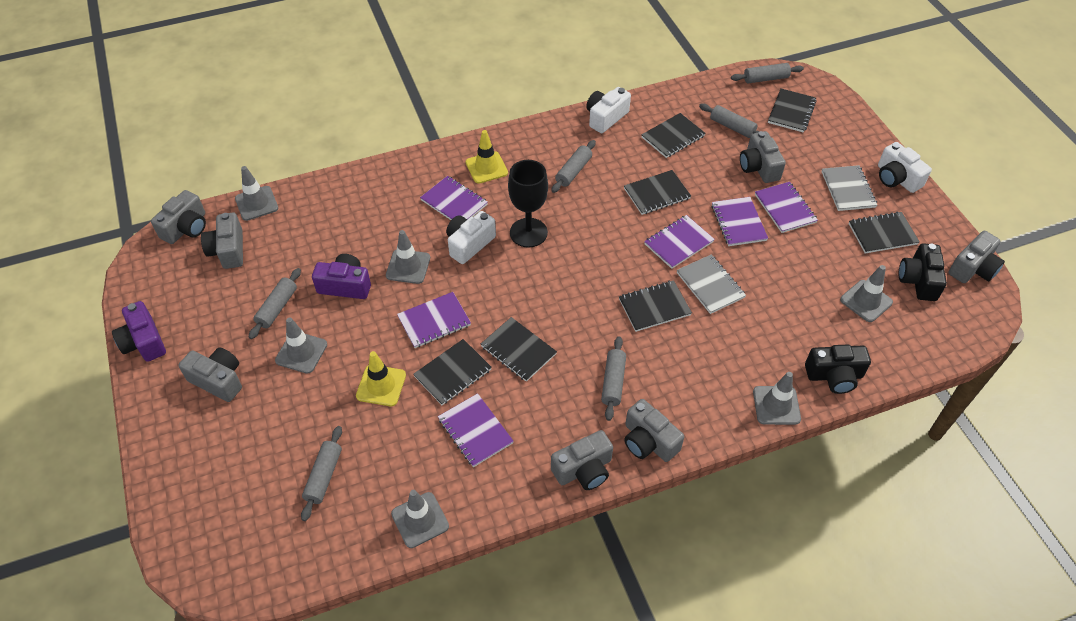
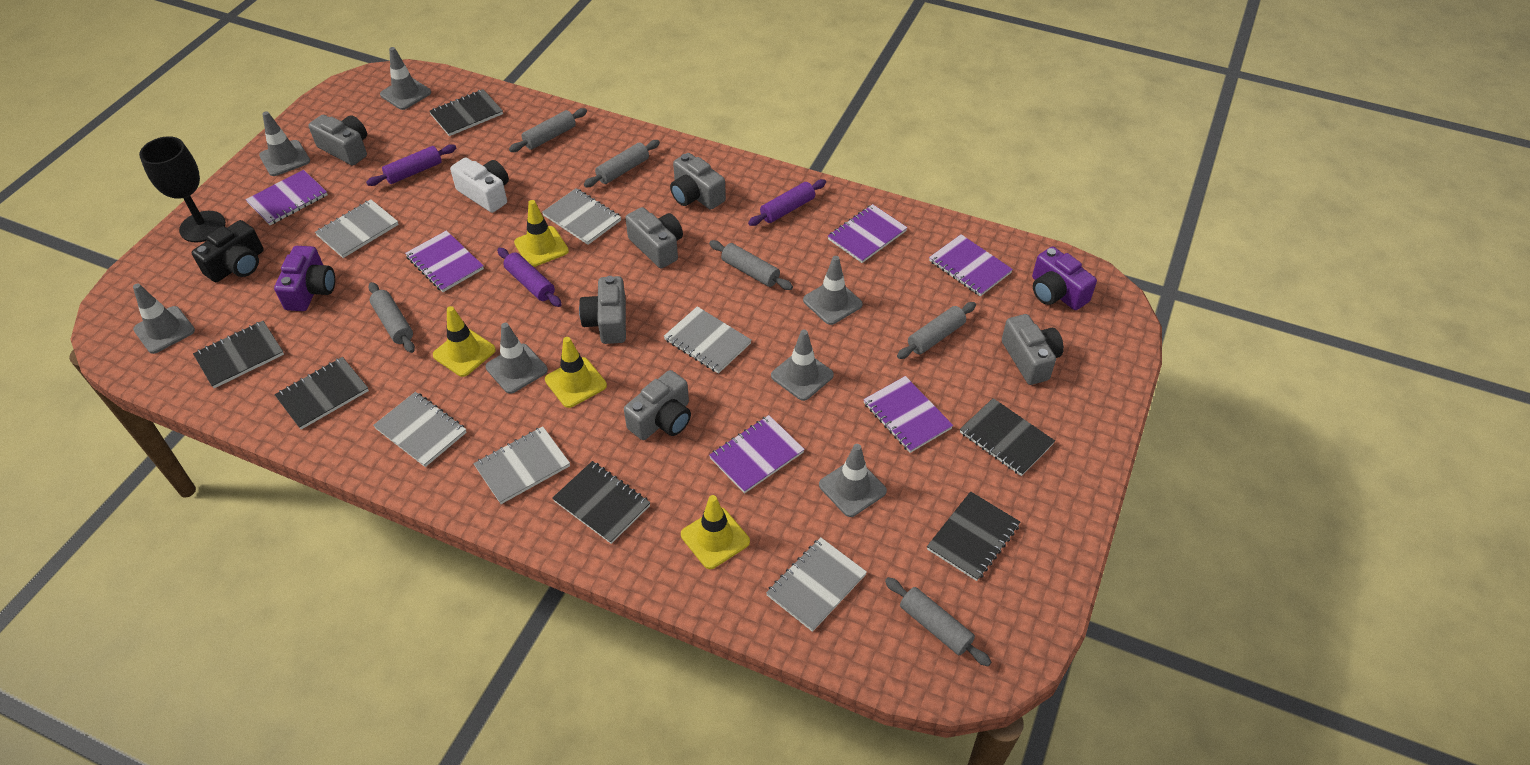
black camera: [805,344,871,394] [899,243,947,301] = 2 -> [192,220,264,282] = 1
black notebook: [413,339,492,405] [481,317,557,382] [619,280,692,332] [624,170,691,215] [641,113,706,158] [768,88,817,133] [849,212,920,253] = 7 -> [193,321,284,388] [274,357,369,430] [429,89,503,136] [552,461,650,544] [927,491,1020,581] [960,398,1055,476] = 6
grey camera: [151,190,206,244] [178,347,242,402] [201,212,243,269] [551,430,613,490] [624,399,684,462] [740,131,786,183] [948,231,1005,283] = 7 -> [308,115,367,165] [579,276,626,344] [624,370,691,440] [625,207,683,268] [670,153,726,210] [1002,314,1064,385] = 6
grey notebook: [677,254,746,314] [821,165,877,211] = 2 -> [315,199,399,258] [373,392,467,467] [473,426,570,504] [542,188,621,245] [664,306,752,374] [766,537,867,632] = 6
grey traffic cone: [235,166,278,221] [275,317,327,374] [386,230,430,284] [391,490,449,548] [753,372,801,425] [840,265,893,322] = 6 -> [133,284,195,354] [259,111,310,176] [380,47,431,110] [485,323,548,394] [771,330,834,401] [803,256,863,325] [819,444,887,517] = 7
purple rolling pin: none = 0 -> [366,144,456,186] [497,247,562,307] [748,179,826,226] = 3
white camera: [446,211,496,264] [586,87,631,133] [878,142,932,193] = 3 -> [450,158,509,213] = 1
yellow traffic cone: [356,351,406,406] [465,130,508,184] = 2 -> [433,306,496,377] [514,200,569,267] [545,337,607,408] [681,495,750,569] = 4

